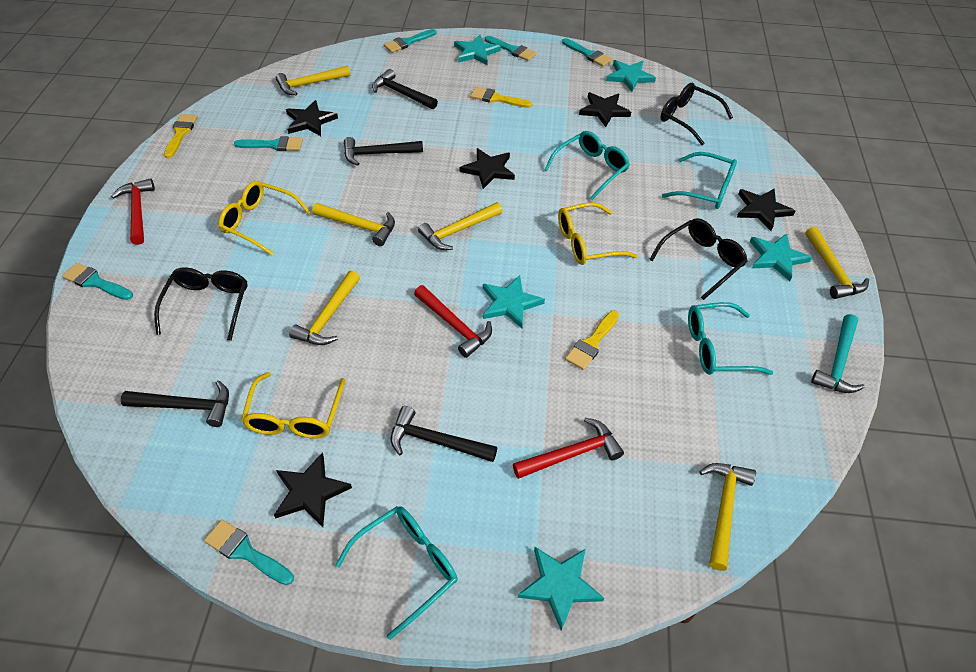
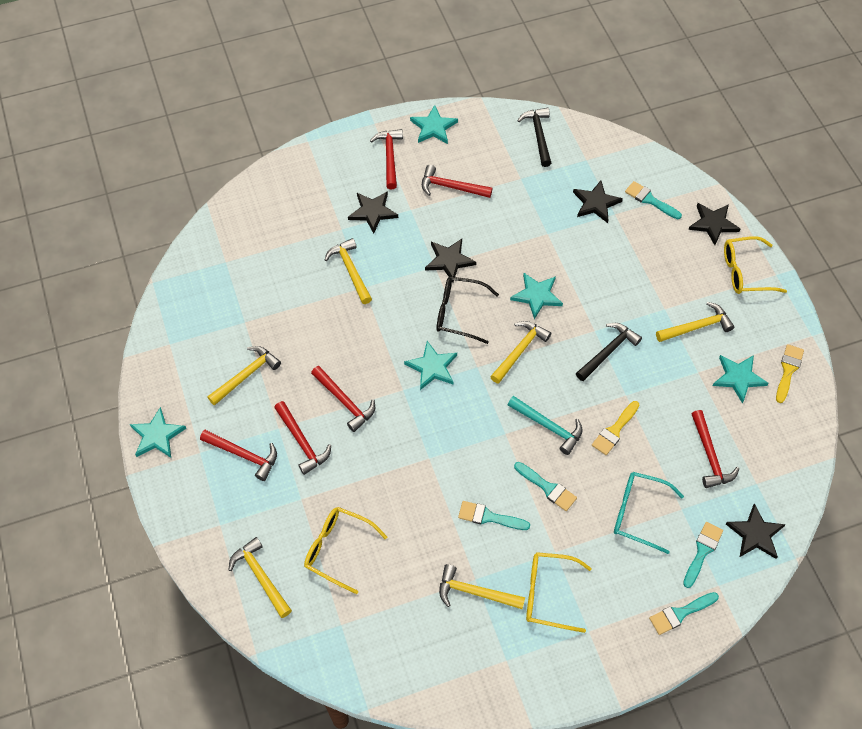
black glasses: [154,268,248,341] [649,218,747,300] [660,83,733,146] = 3 -> [437,277,499,344] = 1
black hammer: [121,380,229,427] [344,137,423,166] [372,69,438,109] [391,406,497,462] = 4 -> [517,108,551,167] [576,323,642,381] = 2
red hammer: [111,178,155,245] [414,285,492,358] [513,418,624,479] = 3 -> [200,430,277,481] [274,401,331,475] [311,366,375,432] [370,129,403,189] [422,165,493,198] [692,410,739,488] = 6
turquoise brush: [62,263,133,300] [204,520,294,585] [234,136,303,151] [384,29,437,53] [485,36,537,61] [562,38,612,67] = 6 -> [458,501,530,530] [514,462,577,511] [625,181,682,219] [649,592,719,635] [683,522,723,588] = 5
turquoise glasses: [335,506,458,640] [544,131,630,200] [662,152,737,209] [688,302,773,375] = 4 -> [614,472,684,554] = 1
yellow brush: [164,114,198,158] [470,87,532,108] [565,310,619,370] = 3 -> [592,401,639,455] [776,344,804,403] = 2

